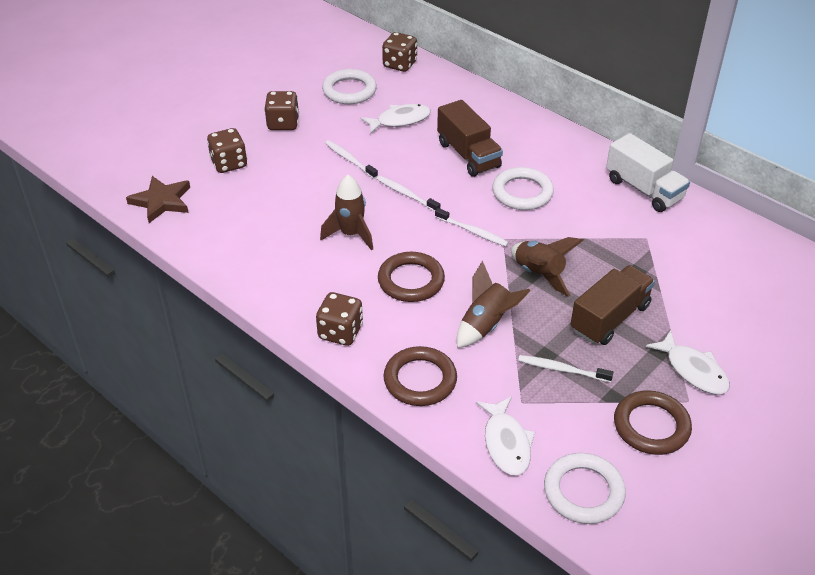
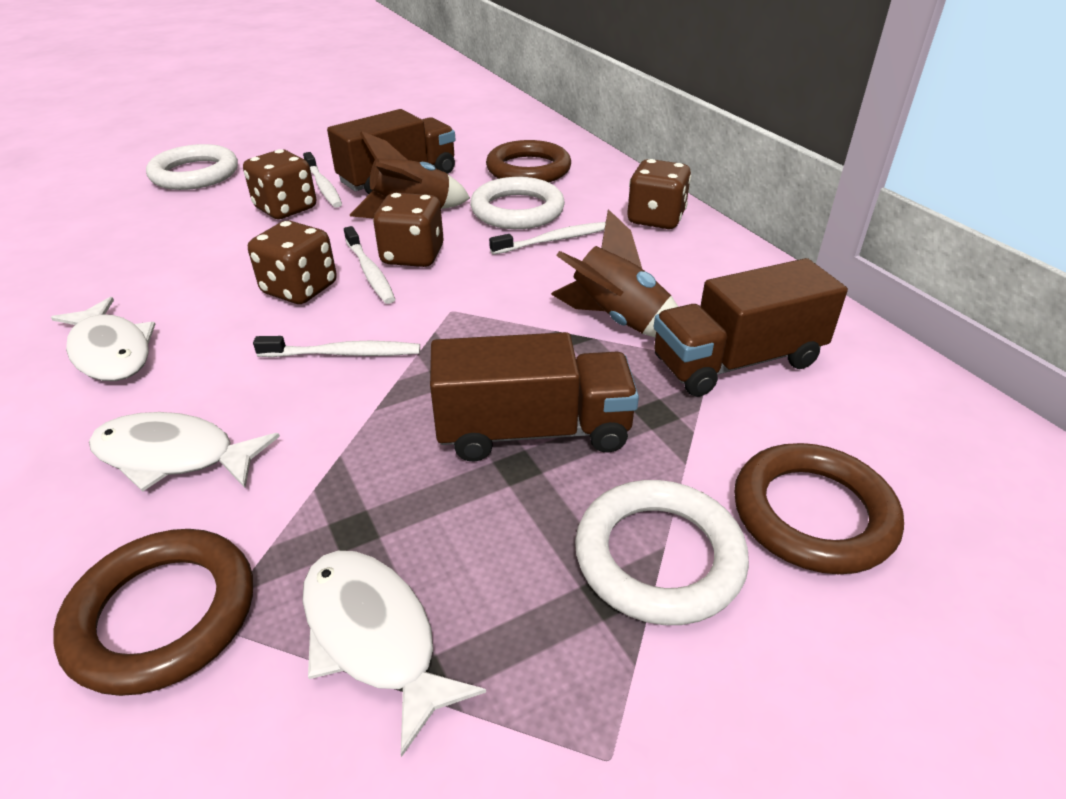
brown rocket: [320,175,373,250] [457,261,531,348] [511,237,583,297] = 3 -> [350,131,470,219] [551,209,679,337] = 2
brown star: [126,176,190,223] = 1 -> none = 0
brown truck: [437,100,503,177] [570,265,655,345] = 2 -> [327,109,455,194] [430,332,639,462] [654,258,848,397] = 3
white truck: [606,133,690,212] = 1 -> none = 0

